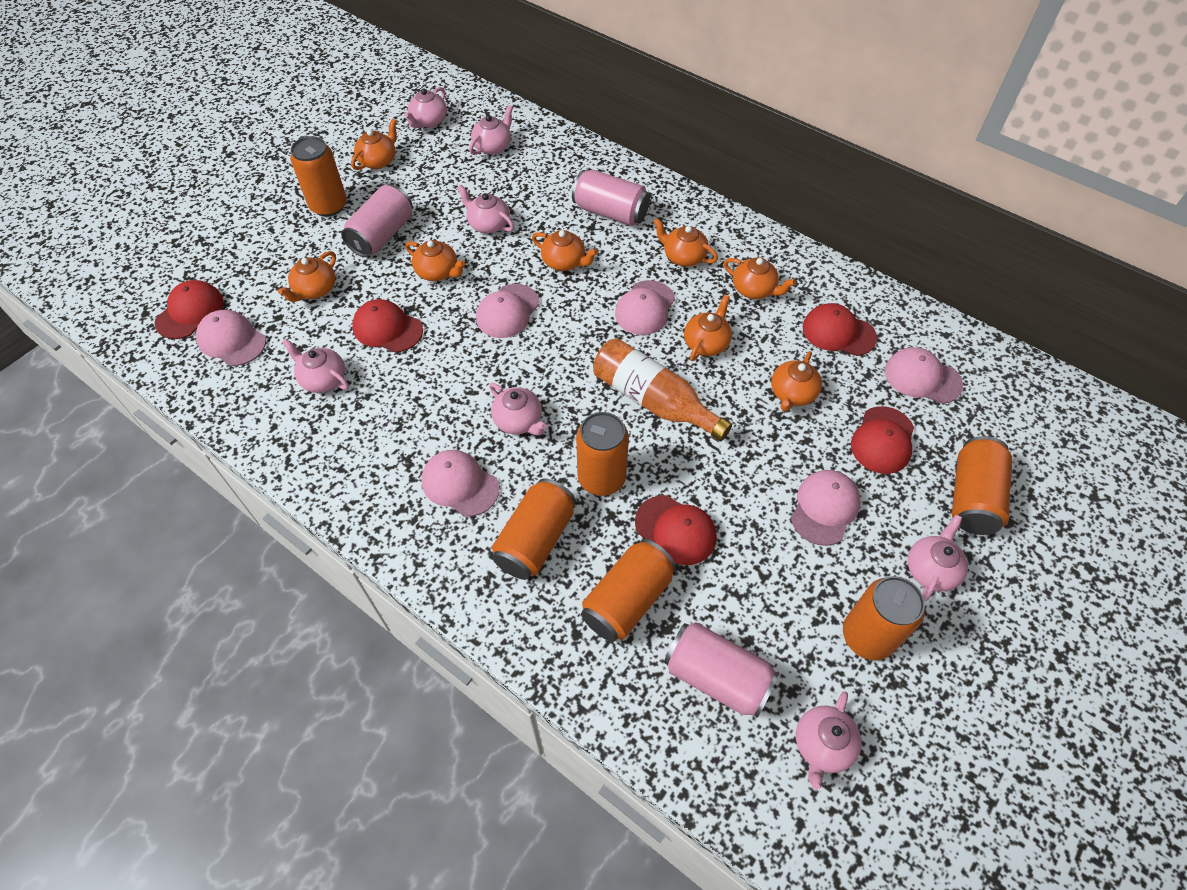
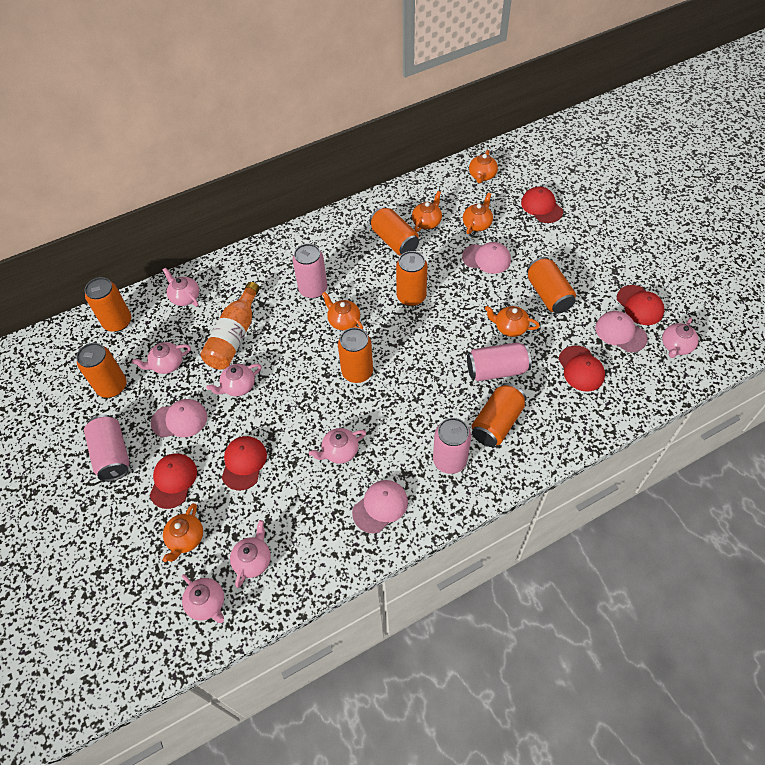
orange can: [290,136,347,217] [492,479,576,580] [576,412,629,496] [581,539,676,642] [843,576,925,660] [952,436,1013,535] = 6 -> [76,343,127,398] [85,277,131,332] [338,328,373,383] [370,207,419,256] [396,251,427,306] [471,383,526,447] [527,257,576,313] = 7
orange teapot: [278,251,336,302] [351,118,397,170] [405,240,465,281] [532,230,598,271] [653,218,718,267] [684,295,732,361] [724,257,796,299] [771,351,822,412] = 8 -> [162,503,203,562] [322,292,363,330] [412,191,442,232] [463,193,493,234] [469,150,498,183] [485,306,540,337] = 6
pink can: [341,185,412,257] [572,170,650,226] [664,622,779,718] = 3 -> [84,415,130,482] [293,244,328,299] [433,418,471,474] [467,342,531,381] = 4
pink cap: [196,310,266,366] [421,450,499,517] [476,284,539,338] [615,280,675,335] [791,470,861,546] [885,347,963,404] = 6 -> [151,399,207,438] [352,480,408,533] [462,242,511,274] [595,311,648,352] = 4

